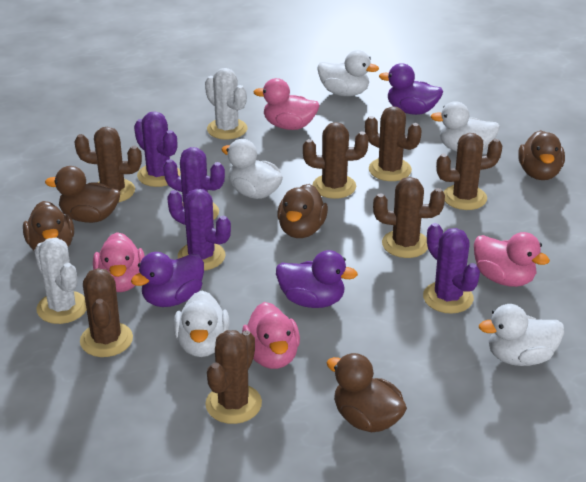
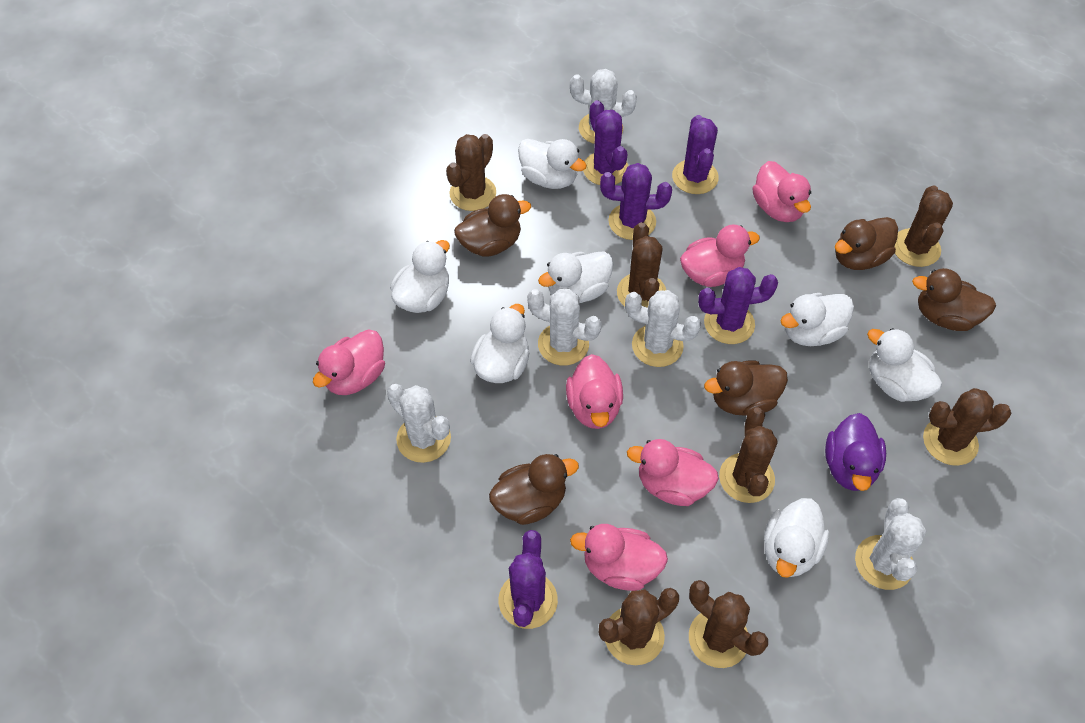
pink duck: [93,232,145,292] [242,302,300,369] [253,78,319,130] [474,232,550,287] = 4 -> [313,329,385,395] [566,354,623,429] [570,524,668,591] [627,439,719,506] [680,224,760,287] [752,161,811,222] = 6
purple cactus: [134,111,181,187] [163,147,225,220] [167,189,231,271] [423,223,480,314] = 4 -> [499,530,558,629] [583,100,629,185] [600,163,672,240] [672,115,719,194] [698,267,778,344] = 5
purple duck: [131,252,204,307] [276,250,358,308] [379,63,443,115] = 3 -> [825,413,886,491] = 1
white cactus: [34,238,87,324] [205,68,247,139] = 2 -> [387,384,451,463] [527,289,602,366] [570,69,637,144] [625,290,701,367] [855,498,926,590] = 5
white duck: [173,291,230,357] [221,139,283,199] [317,50,379,96] [430,101,500,152] [479,304,564,366] = 5 -> [390,240,450,313] [470,304,529,383] [518,139,587,189] [538,251,613,303] [764,498,829,578] [780,293,854,346] [867,328,942,402] = 7

